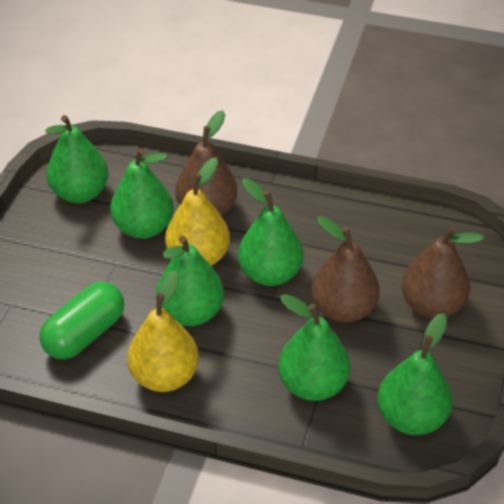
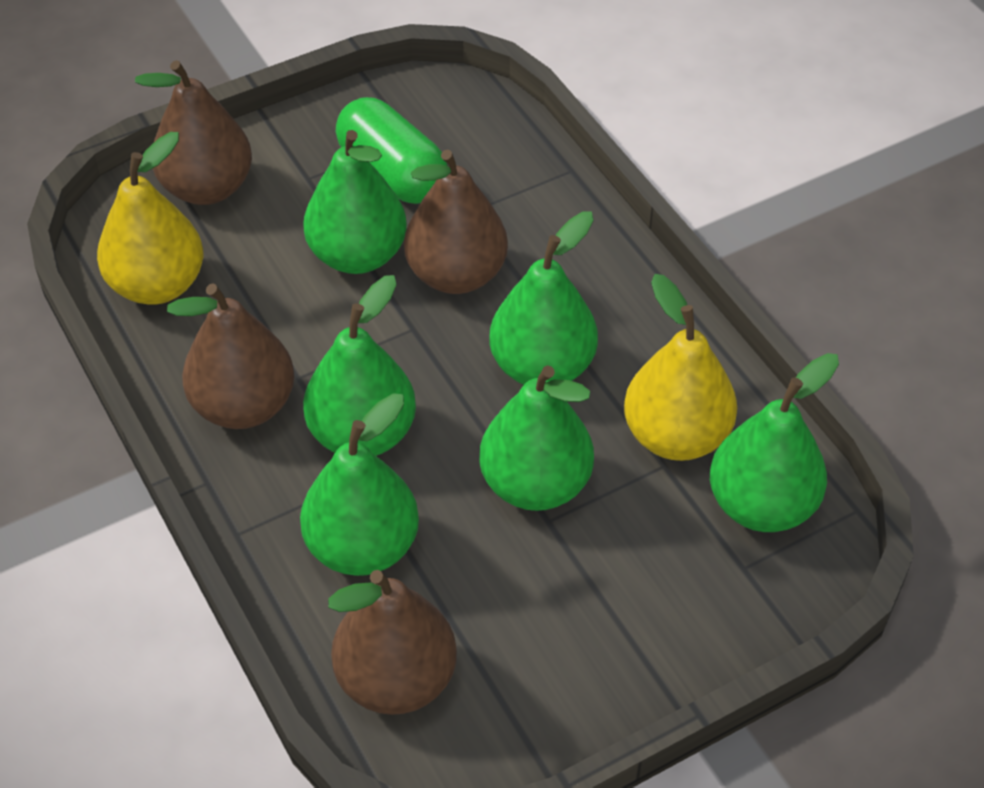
brown pear: [175,110,237,216] [311,216,380,323] [402,226,484,318] = 3 -> [135,60,252,205] [167,283,294,429] [328,570,457,715] [404,150,508,294] = 4

